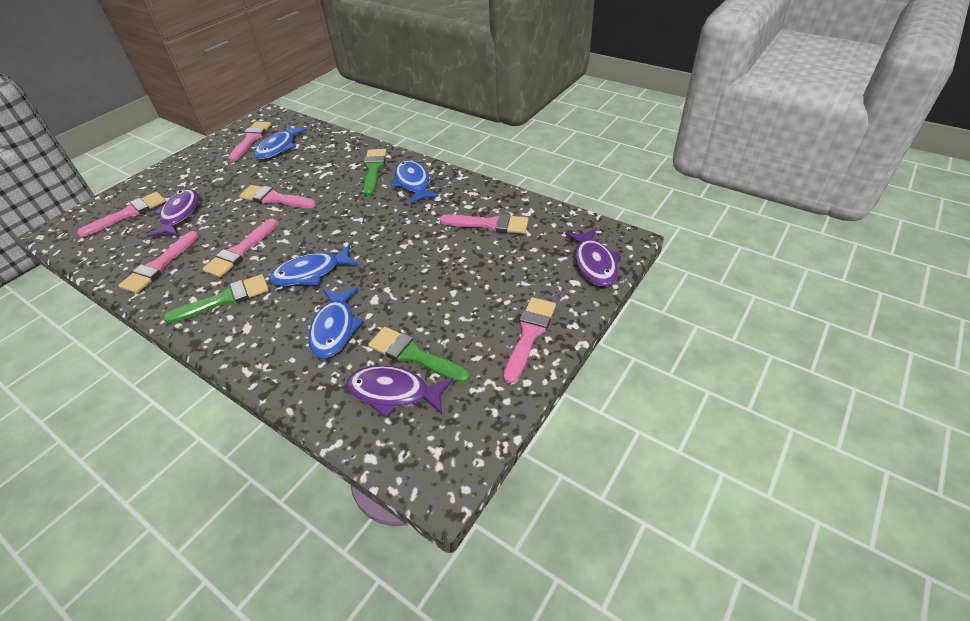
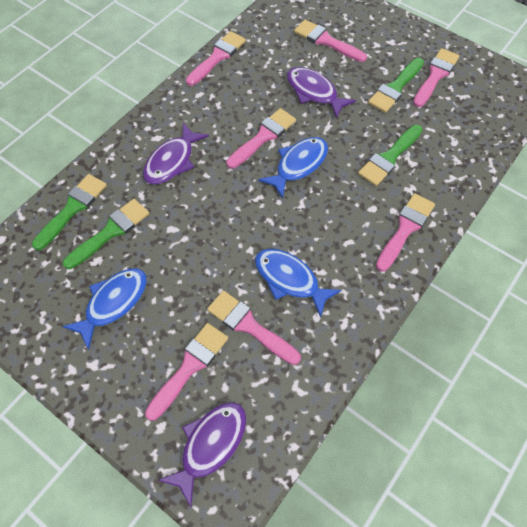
blue fish: [254,125,308,159] [269,245,358,286] [308,288,364,358] [391,160,439,204] = 4 -> [62,268,147,350] [255,249,342,318] [258,137,328,199] = 3
green brush: [164,274,269,323] [363,149,387,196] [368,327,470,383] = 3 -> [32,174,107,250] [63,199,149,269] [358,125,422,186] [368,58,424,113] = 4

